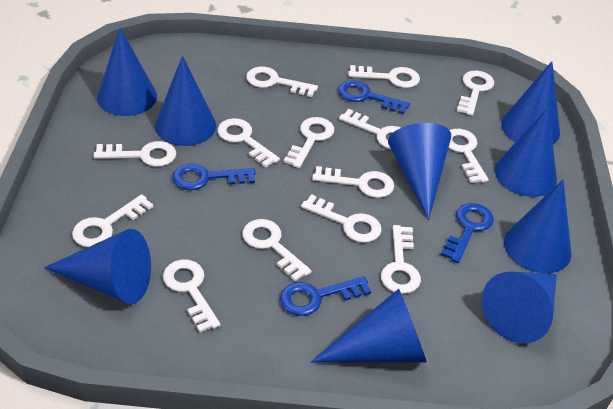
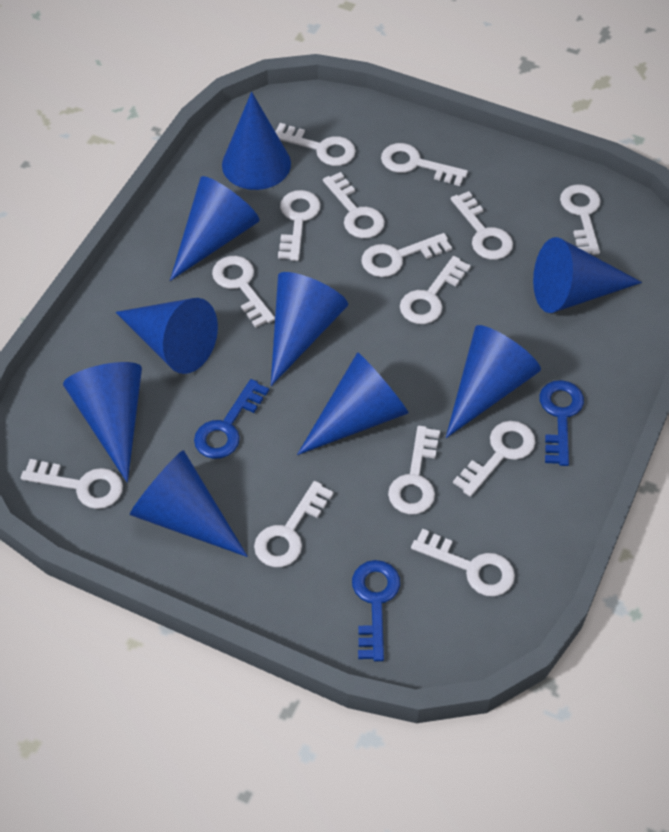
blue key: [173,163,256,190] [280,276,371,316] [338,80,410,114] [441,203,494,263] = 4 -> [194,379,269,459] [352,560,400,661] [539,380,584,466] = 3

